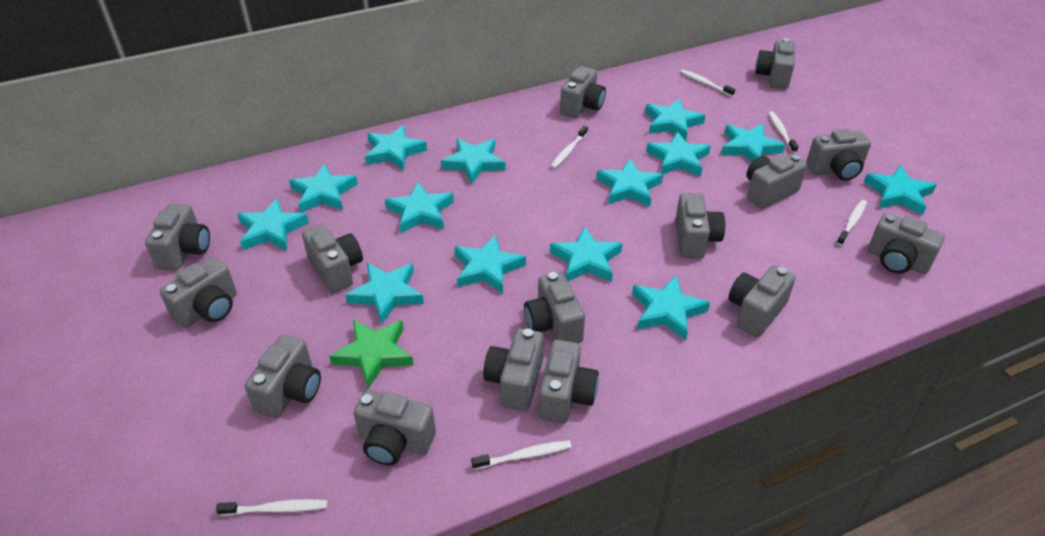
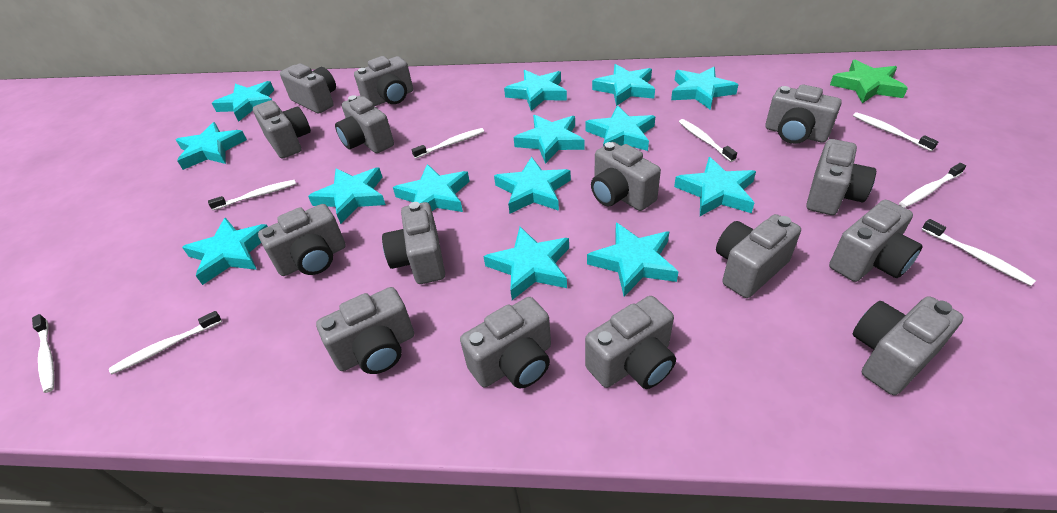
white toothbrush: [216,499,328,516] [471,440,571,470] [551,126,588,169] [680,69,735,97] [769,111,798,153] [837,200,867,246] = 6 -> [32,314,55,393] [109,311,222,374] [208,180,296,210] [411,128,484,159] [679,119,737,162] [853,112,938,151] [899,163,966,208] [922,219,1036,286] = 8

